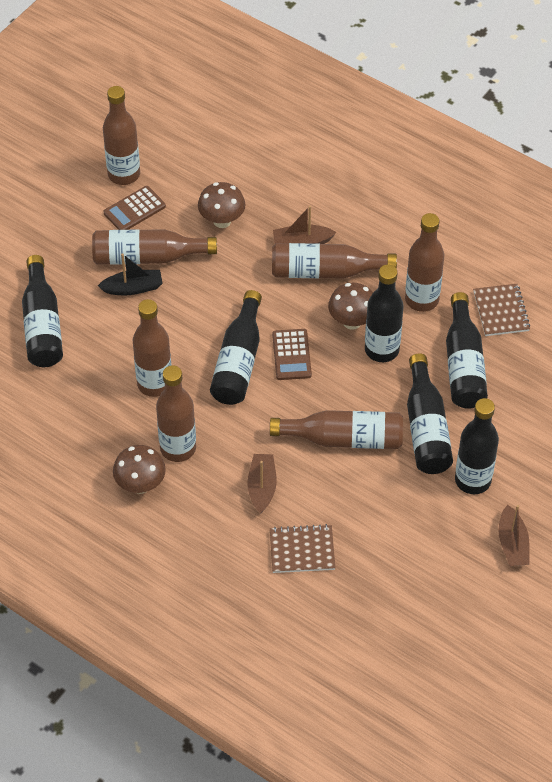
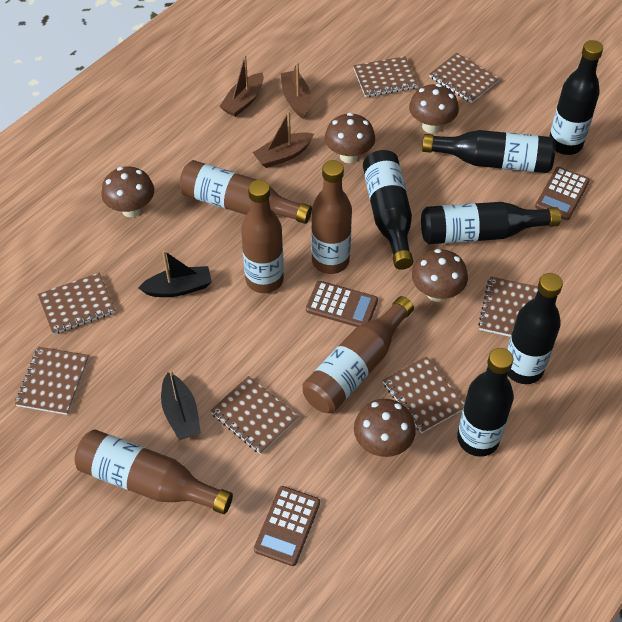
black boat: [98,253,163,295] = 1 -> [138,250,212,297] [161,371,201,440] = 2
brown bottle: [92,229,217,265] [103,86,140,185] [133,299,171,397] [156,365,196,462] [270,410,403,449] [272,243,397,279] [405,213,444,312] = 7 -> [74,429,233,514] [179,160,312,224] [241,180,284,293] [302,296,414,413] [311,160,352,274] = 5
brown calculator: [104,186,166,230] [272,329,312,380] = 2 -> [254,486,320,566] [306,281,378,327] [535,167,590,220] = 3
brown mushroom: [113,445,166,494] [198,182,245,228] [328,283,373,330] = 3 -> [101,166,154,217] [325,113,375,163] [354,399,416,457] [409,84,459,133] [412,249,468,302] = 5
brown notebook: [270,524,336,573] [473,284,530,336] = 2 -> [15,347,89,415] [38,273,115,335] [210,376,298,454] [353,56,418,97] [383,356,465,433] [429,53,499,103] [478,276,538,337] = 7

